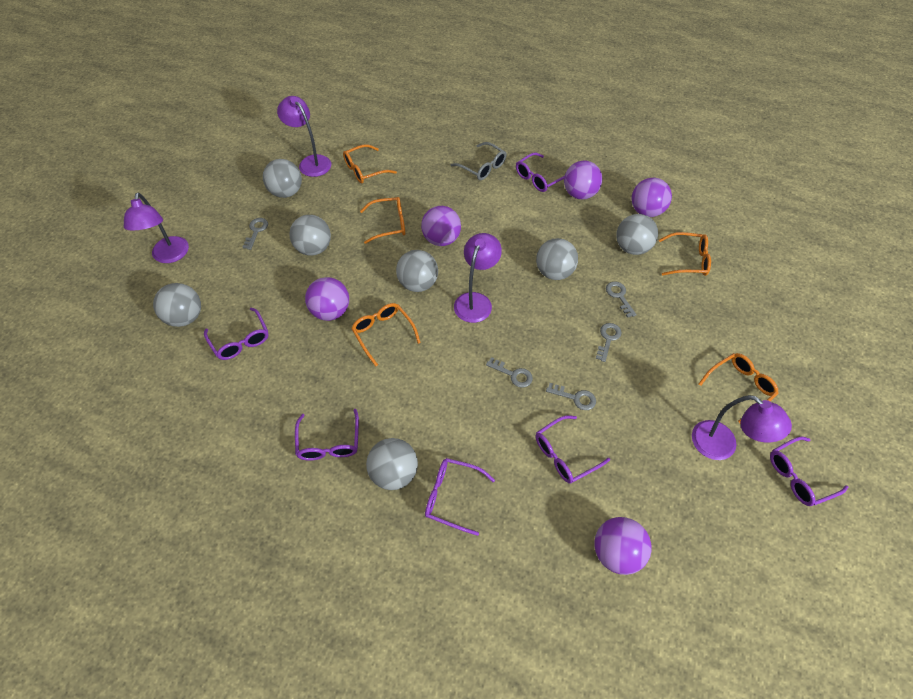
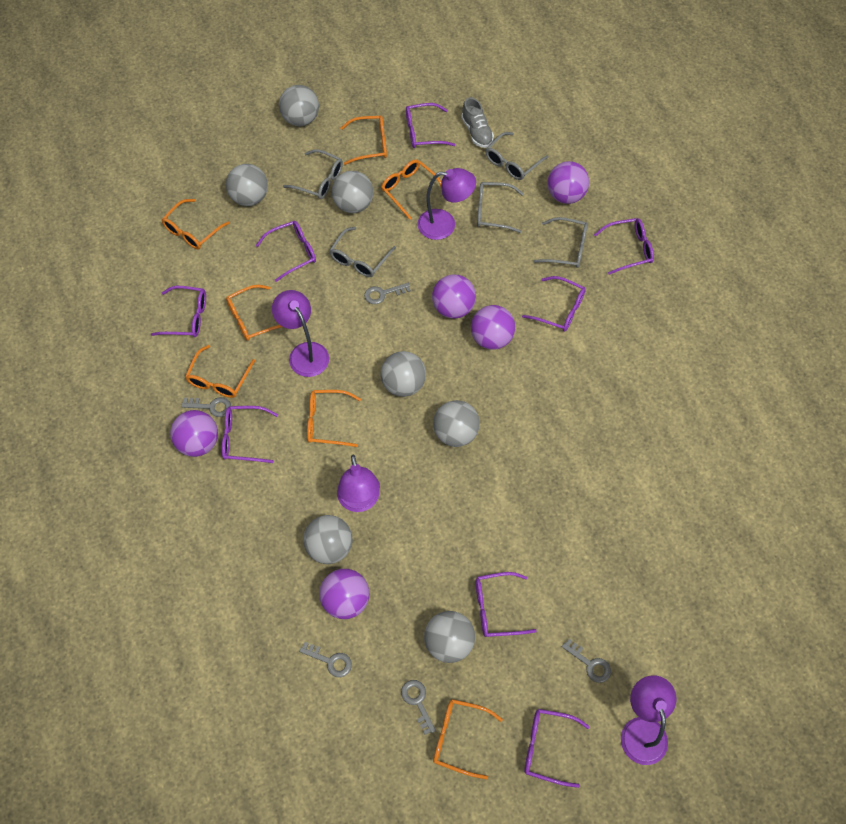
grey glasses: [450,142,506,180] = 1 -> [283,149,343,199] [329,227,396,277] [477,182,524,233] [485,132,548,180] [533,217,588,268] = 5
grey shoe: none = 0 -> [461,97,494,148] = 1
orange glasses: [343,144,397,183] [351,303,421,366] [360,197,405,244] [659,232,711,276] [699,353,779,423] = 5 -> [161,199,230,249] [185,345,255,398] [226,285,282,341] [307,390,361,447] [340,116,387,165] [381,159,442,220] [433,699,503,779] = 7
purple glasses: [204,308,269,360] [295,409,359,461] [425,458,495,536] [516,152,565,192] [536,415,610,484] [770,437,848,506] = 6 -> [151,286,206,337] [222,406,278,463] [256,221,316,282] [406,103,455,148] [476,572,536,637] [522,276,586,332] [524,709,590,788] [594,218,654,275] = 8

